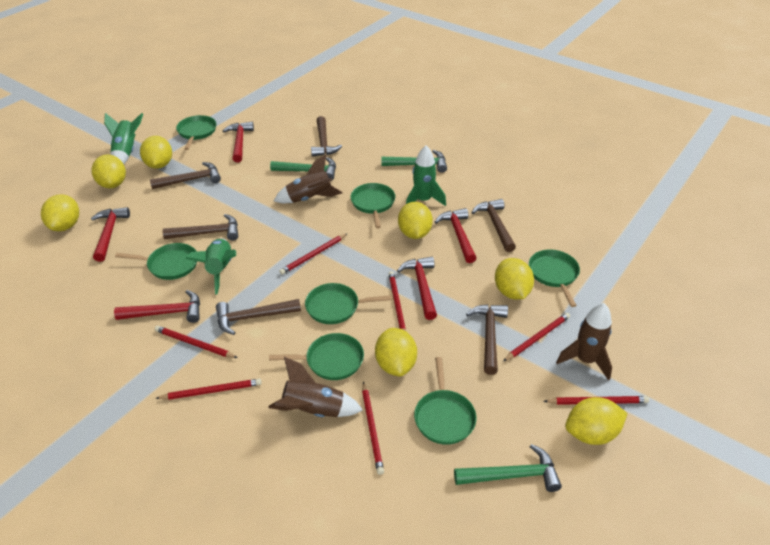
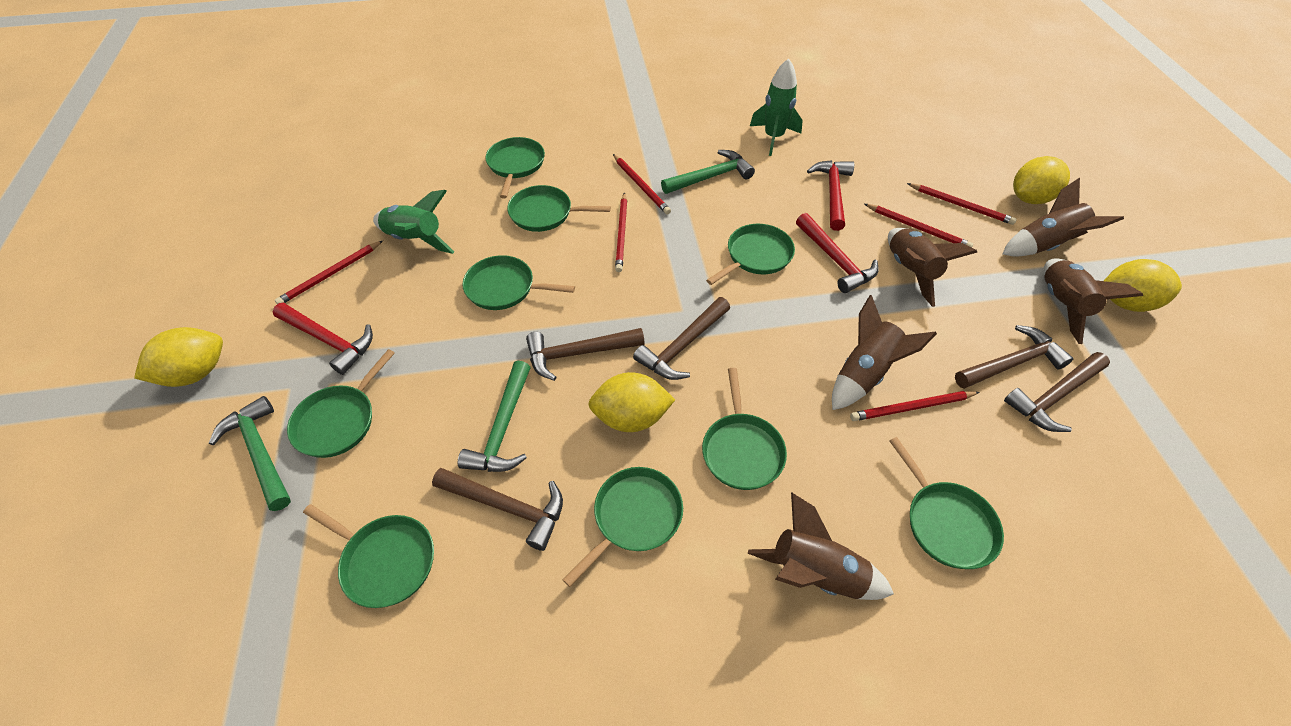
brown hammer: [150,162,221,189] [163,214,238,241] [216,299,301,335] [311,116,342,157] [466,305,508,375] [471,199,516,252] = 6 -> [432,468,563,551] [526,328,645,381] [633,297,730,380] [955,325,1073,389] [1004,352,1110,432] = 5
brown rocket: [268,357,363,417] [274,155,342,203] [556,303,612,381] = 3 -> [748,492,894,600] [832,295,937,410] [888,228,977,307] [1002,178,1124,257] [1044,258,1143,344] = 5
green pan: [115,243,197,280] [176,115,216,150] [269,333,364,380] [305,283,392,324] [350,183,395,228] [414,357,477,445] [529,249,580,307] = 7 -> [287,349,395,458] [303,504,434,608] [462,255,575,310] [485,137,545,198] [507,185,611,232] [563,467,683,587] [702,368,787,490] [706,224,795,285] [890,437,1004,569] = 9
green rocket: [104,113,143,164] [186,238,236,294] [406,146,446,206] = 3 -> [373,190,454,254] [750,58,803,156] = 2
red hammer: [91,207,130,262] [114,290,200,323] [223,122,254,163] [397,257,437,320] [435,208,477,263] = 5 -> [273,302,373,375] [796,213,879,293] [807,160,854,231] = 3
red pencil: [155,326,238,358] [155,379,262,400] [279,233,348,275] [362,381,384,475] [388,271,406,331] [503,313,570,361] [543,396,649,405] = 7 -> [275,241,383,304] [613,154,671,214] [615,192,627,272] [850,391,980,421] [865,204,973,247] [907,183,1017,225] = 6
yellow lemon: [41,194,79,231] [92,154,126,188] [140,136,172,169] [375,328,417,376] [398,202,433,239] [495,258,534,300] [565,397,628,445] = 7 -> [134,327,223,387] [588,372,675,432] [1013,156,1070,204] [1104,259,1182,312] = 4

